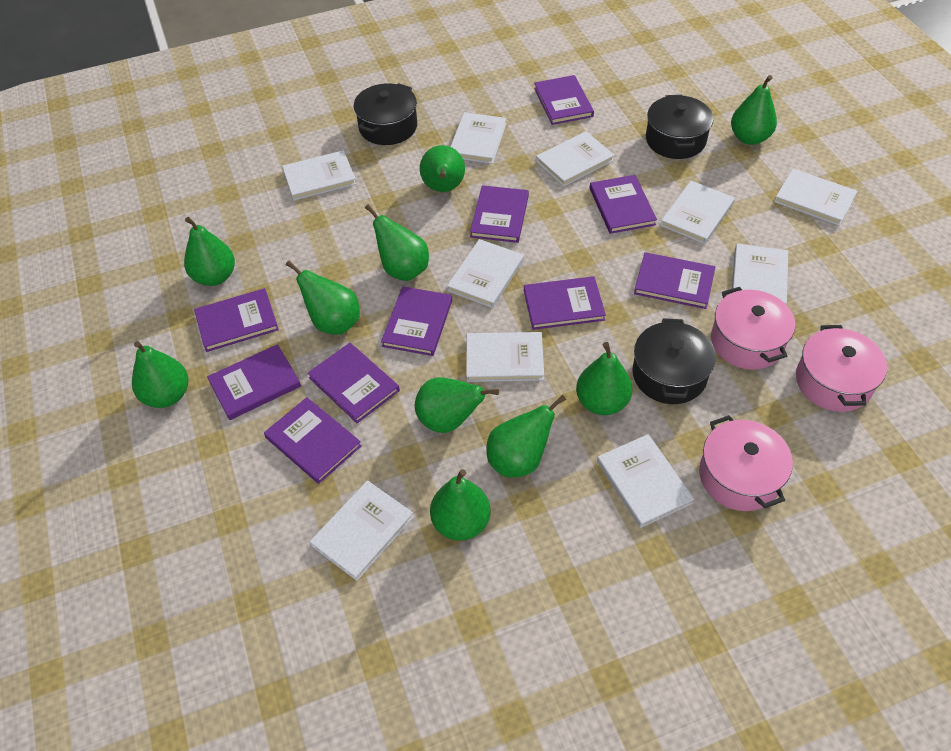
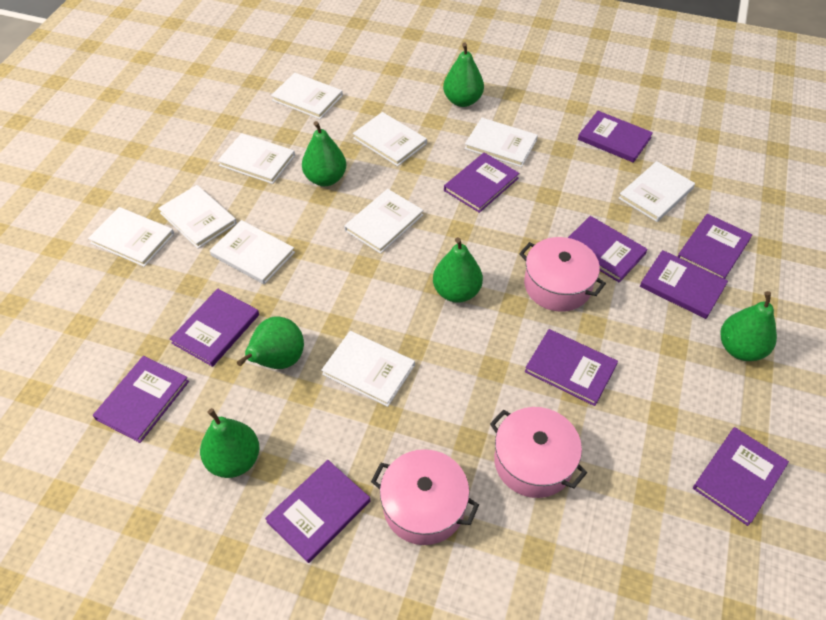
black pot: [354,83,417,145] [632,318,716,404] [646,95,713,159] = 3 -> none = 0
green pear: [132,341,189,408] [184,217,235,286] [286,260,360,335] [365,204,429,281] [415,377,499,433] [420,145,465,192] [430,469,490,541] [487,395,566,478] [576,342,632,415] [731,75,777,145] = 10 -> [200,408,259,478] [237,316,304,369] [302,121,346,186] [433,237,483,303] [443,42,484,107] [721,291,777,361] = 6

